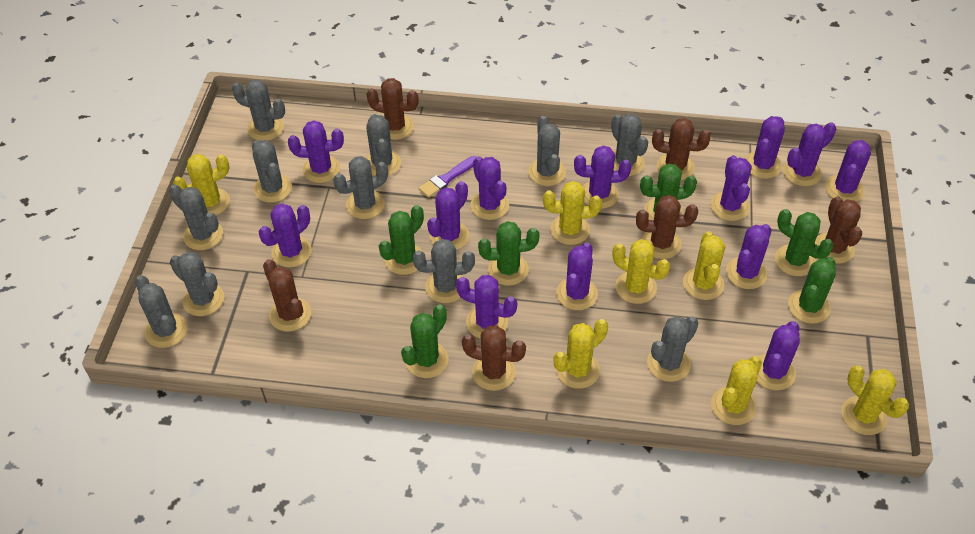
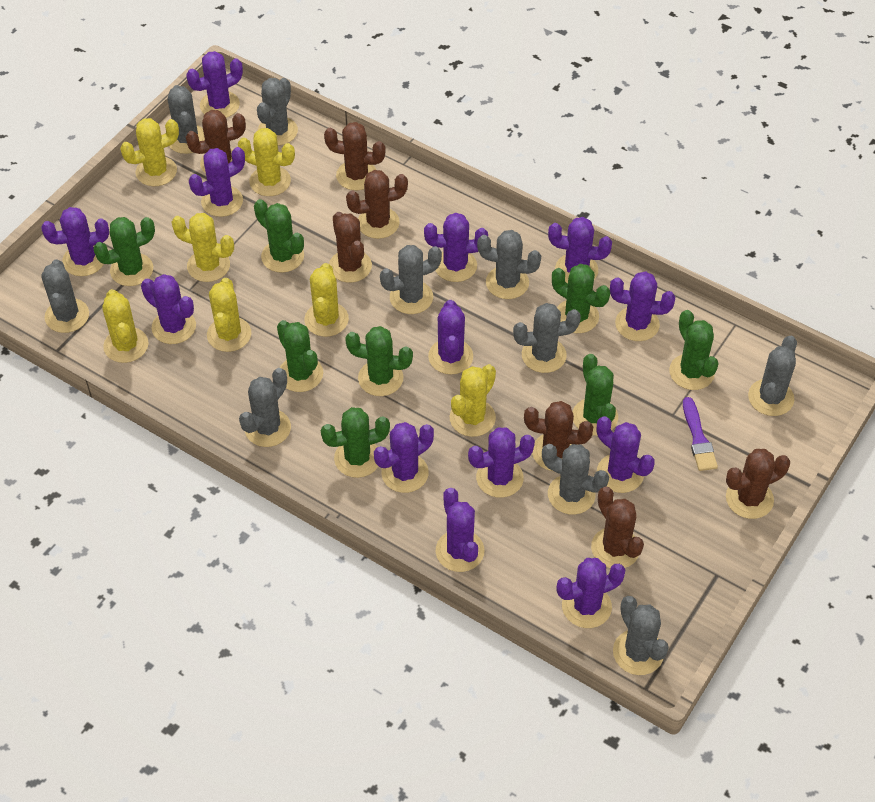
brown cactus: [263,259,311,332] [367,78,419,140] [462,325,526,391] [636,195,698,259] [652,118,711,180] [814,196,862,264] = 6 -> [186,110,246,174] [324,122,386,190] [329,212,372,283] [346,170,408,239] [524,401,593,471] [591,487,644,568] [726,449,790,519] = 7
green cactus: [379,205,424,275] [401,305,448,378] [478,221,539,286] [640,164,697,220] [775,209,833,276] [788,257,836,324] = 6 -> [93,217,155,286] [254,199,304,273] [277,320,323,392] [321,407,390,478] [345,326,413,396] [552,264,610,333] [572,354,618,436] [669,310,719,390] = 8
grey cactus: [135,275,188,348] [169,184,223,250] [170,252,224,316] [232,80,285,141] [252,140,292,203] [333,156,388,219] [366,114,401,176] [413,239,475,303] [528,116,566,186] [611,114,648,176] [647,316,699,382] = 11 -> [41,259,89,333] [168,85,205,154] [239,368,291,447] [257,78,298,146] [380,245,442,314] [477,230,541,299] [513,303,581,373] [542,444,609,515] [613,596,669,675] [748,336,797,416] = 10

